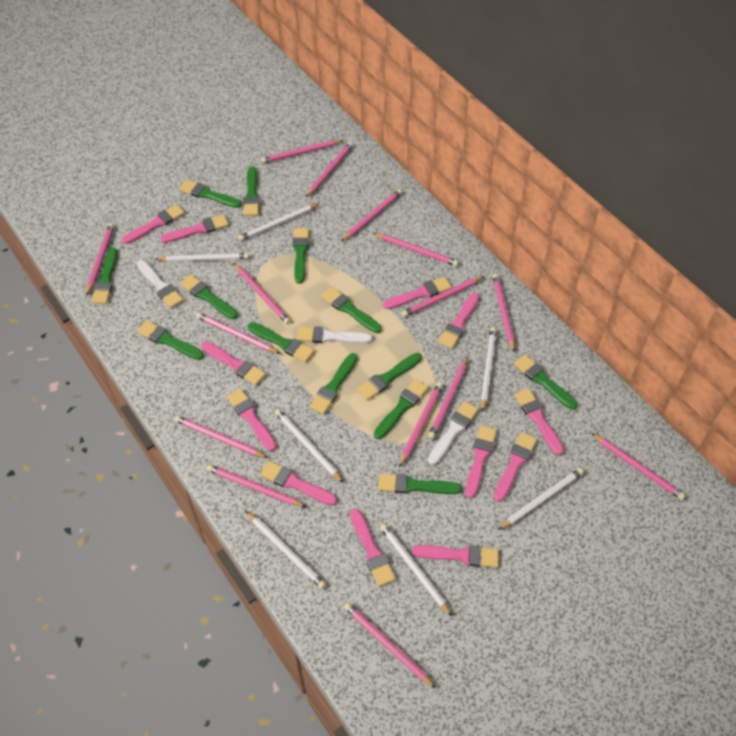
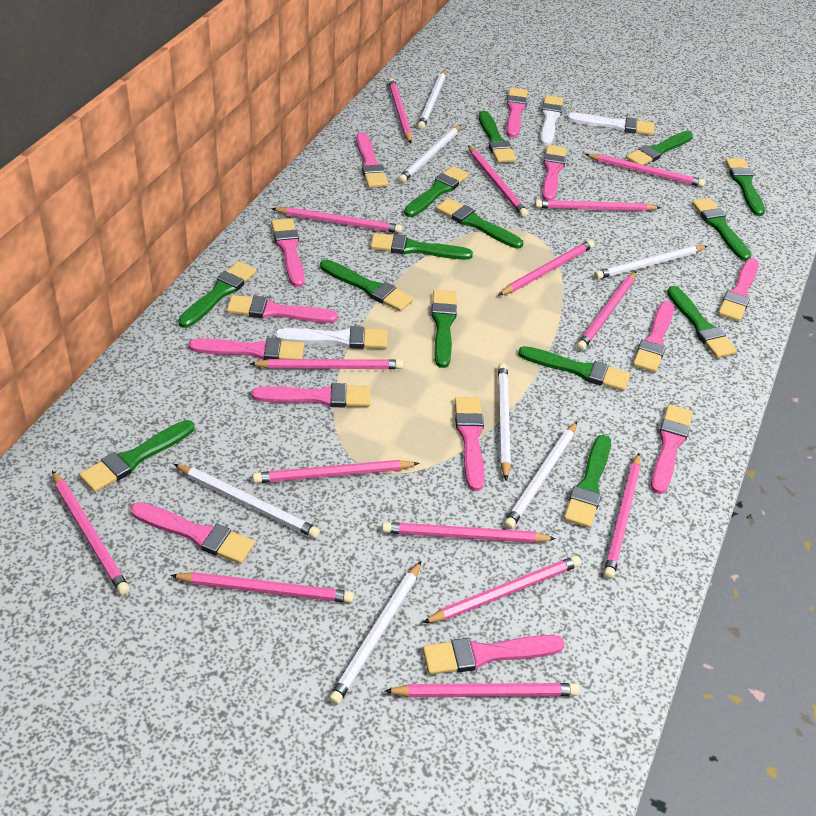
green brush: [91,248,117,304] [137,321,204,360] [179,180,242,208] [180,275,238,319] [244,167,259,216] [248,322,314,362] [293,228,309,284] [309,353,358,414] [321,287,382,333] [357,353,422,401] [374,379,428,439] [378,474,462,494] [514,354,578,410] = 13 -> [79,420,194,492] [178,261,257,328] [320,259,414,312] [370,233,473,260] [404,166,469,217] [431,290,457,368] [436,198,523,249] [479,111,516,163] [518,346,630,391] [564,435,611,528] [626,131,693,165] [667,286,737,358] [692,198,751,261] [725,158,765,216] = 14
pink brush: [122,204,185,244] [160,214,229,243] [201,341,266,385] [227,388,277,451] [260,461,337,506] [350,508,396,587] [383,277,452,309] [412,545,499,568] [438,293,479,349] [465,425,497,498] [494,432,537,502] [514,388,564,455] = 12 -> [130,502,255,564] [189,338,304,360] [227,295,338,323] [251,383,370,408] [271,218,305,287] [356,132,388,188] [423,635,564,675] [454,397,484,491] [507,88,528,138] [542,145,566,200] [633,301,674,373] [651,405,693,494] [718,258,759,322] = 13

